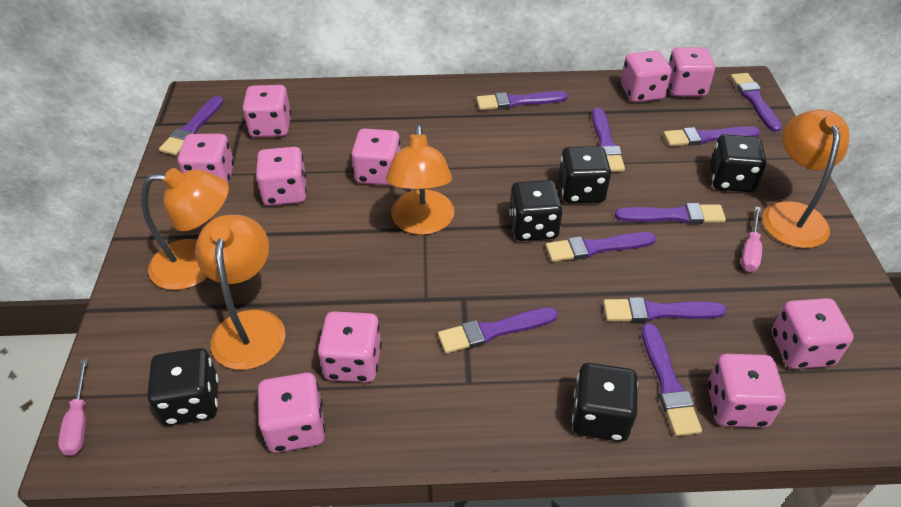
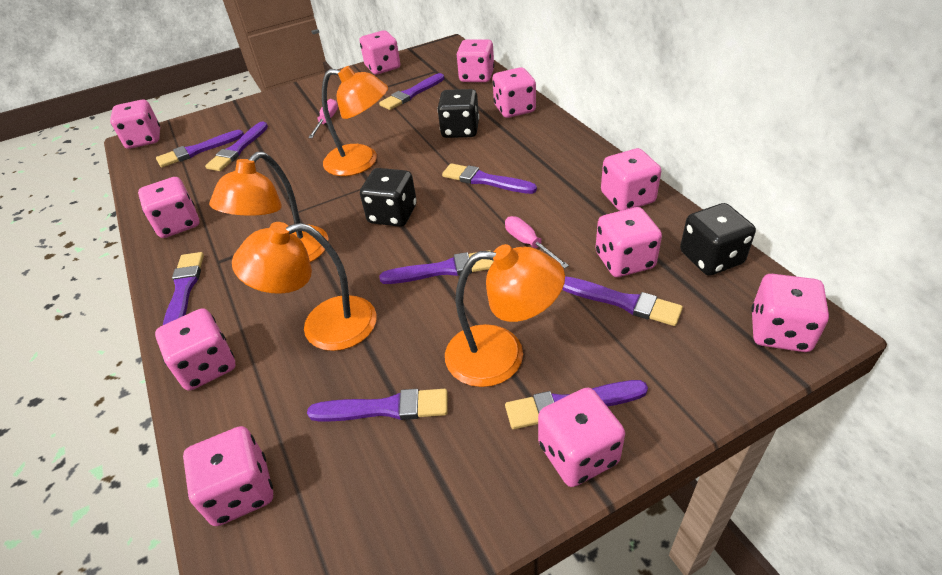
black dice: [147,348,218,426] [509,180,563,241] [559,146,611,204] [572,363,638,442] [710,134,766,192] = 5 -> [360,168,417,227] [437,89,479,138] [680,203,756,275] = 3
pink dice: [178,134,234,185] [243,85,291,137] [256,147,307,206] [257,373,325,453] [318,311,382,383] [352,128,400,186] [621,50,672,103] [669,47,715,97] [708,354,786,428] [772,298,854,369] = 10 -> [110,100,160,149] [138,177,200,238] [155,308,236,391] [183,426,273,526] [360,30,400,74] [456,39,494,82] [493,67,536,118] [538,387,625,487] [595,207,662,277] [601,148,661,211] [751,274,829,352] = 11
purple brush: [159,96,224,156] [438,307,558,354] [476,91,568,110] [546,232,656,262] [592,108,625,172] [603,297,727,322] [615,203,726,224] [641,323,702,436] [663,126,760,146] [730,73,782,132] = 10 -> [156,130,244,168] [163,252,204,325] [205,122,268,171] [307,389,448,421] [379,73,444,110] [379,250,494,284] [442,163,537,194] [505,380,648,429] [562,276,683,326] = 9

